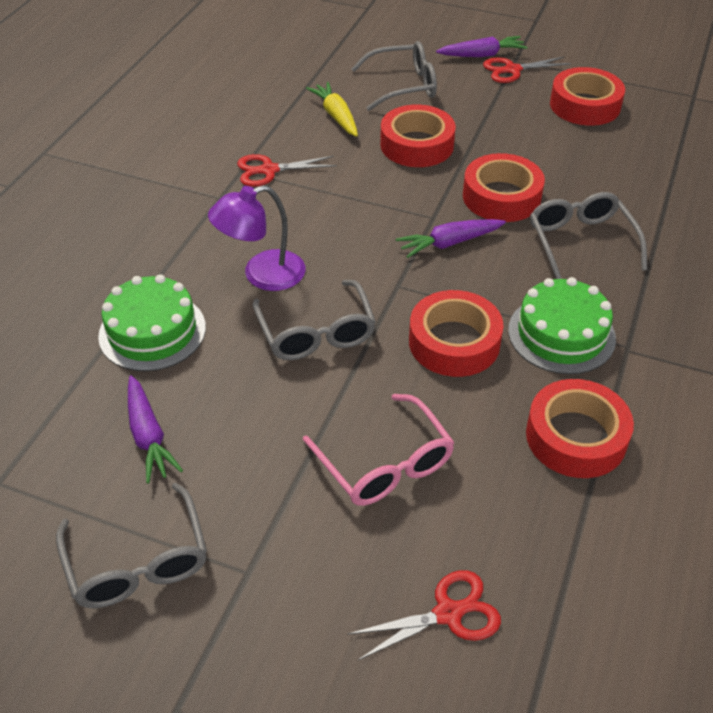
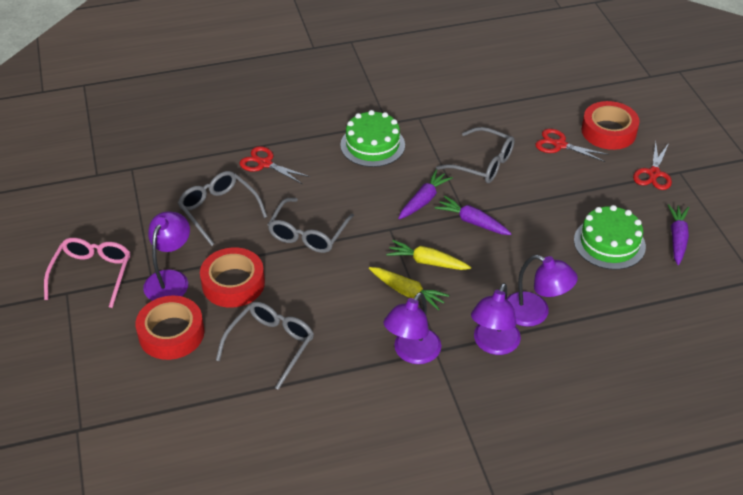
purple lamp: [208,185,306,291] = 1 -> [143,212,190,301] [384,292,441,364] [471,283,521,355] [507,255,578,327] = 4
red tape: [380,104,456,167] [409,290,504,377] [463,153,545,222] [526,379,634,478] [550,67,625,126] = 5 -> [135,296,205,360] [200,248,265,308] [582,101,640,150] = 3
yellow carrot: [306,82,358,137] = 1 -> [369,267,449,310] [386,240,471,270] = 2

